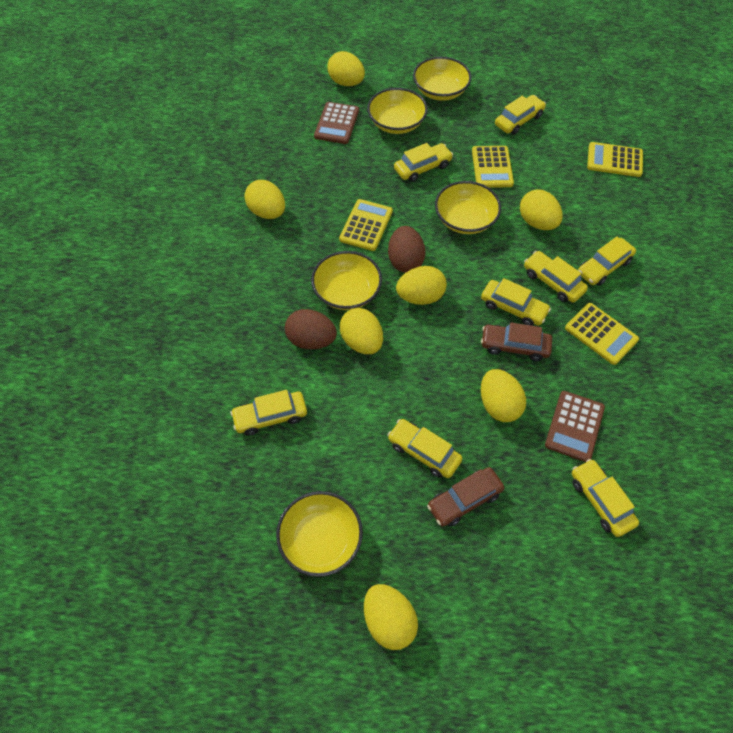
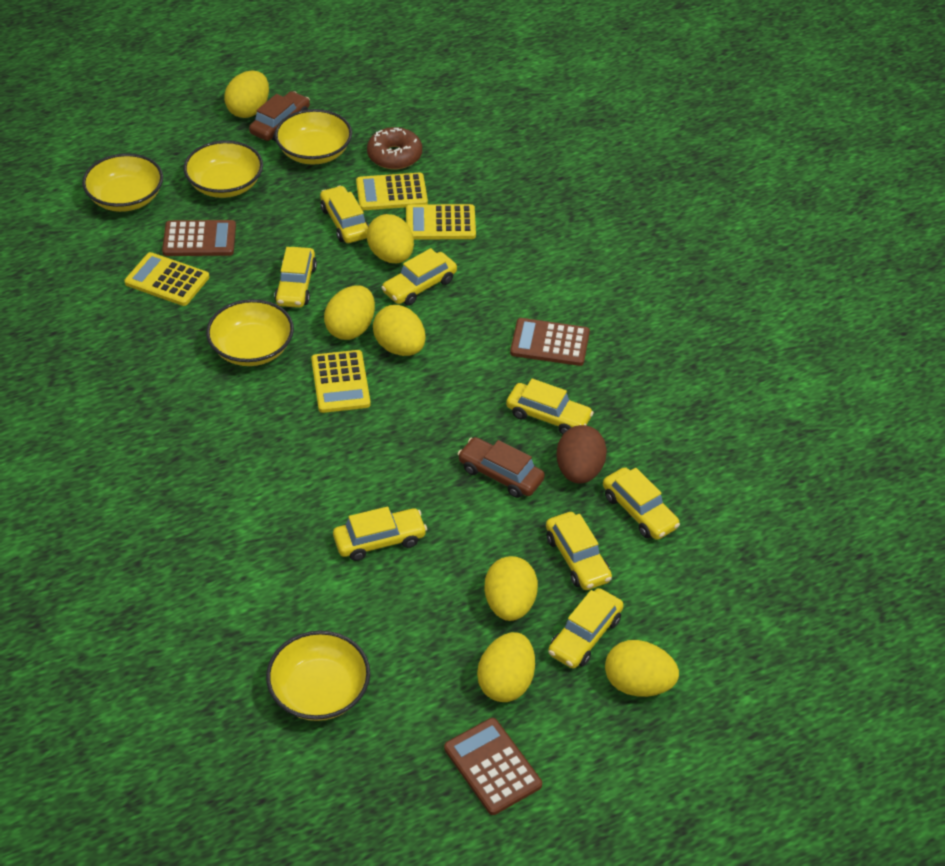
brown calculator: [314,102,359,144] [545,391,605,462] = 2 -> [162,220,236,256] [444,718,542,815] [510,318,590,366] = 3
brown donut: none = 0 -> [367,127,422,169] = 1
brown egg: [285,309,337,349] [388,226,426,273] = 2 -> [556,425,607,484] = 1

